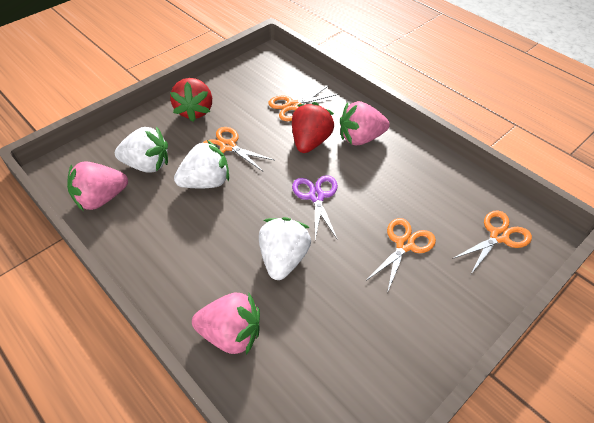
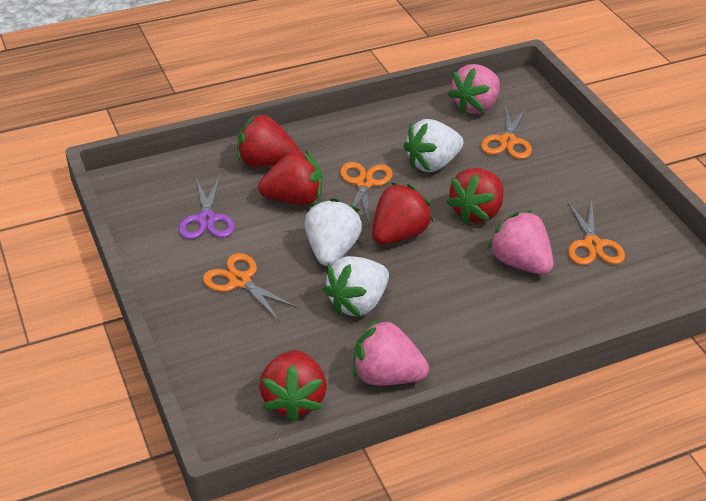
red strawberry: [170,78,212,122] [292,102,334,153] = 2 -> [237,114,299,167] [258,150,322,205] [259,350,327,422] [372,183,433,245] [446,168,504,224] = 5

